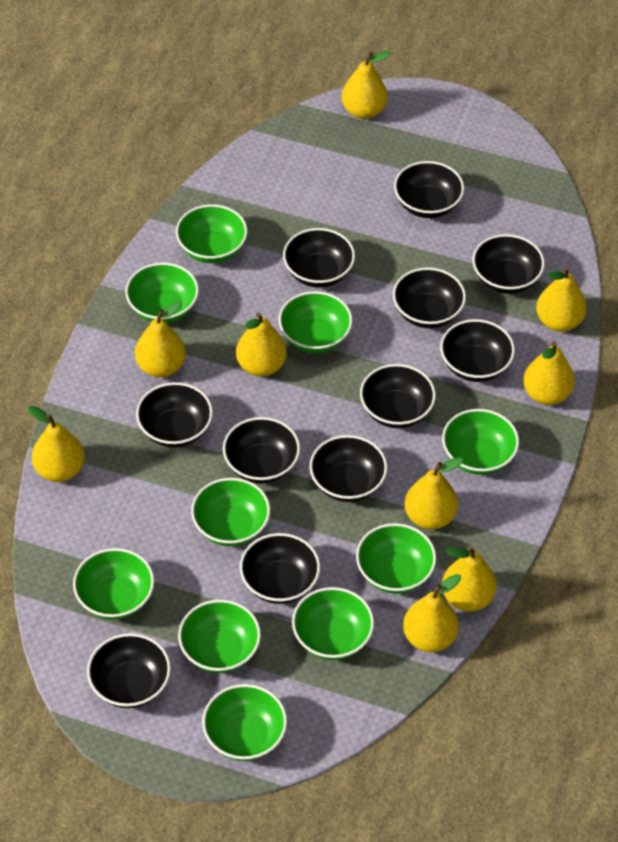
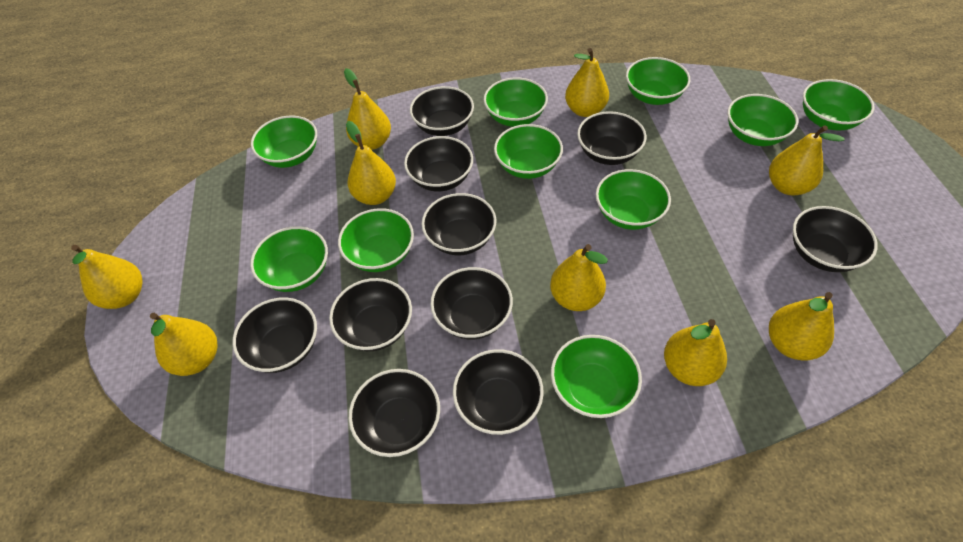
black bowl: [87,633,171,708] [136,382,213,448] [223,417,300,483] [240,533,320,604] [283,228,355,287] [309,435,387,502] [360,364,436,428] [393,267,466,328] [394,161,464,218] [440,319,515,382] [472,234,545,294] = 11 -> [232,297,317,373] [329,278,412,351] [348,369,440,457] [404,136,473,192] [410,86,474,136] [422,193,496,255] [430,267,513,339] [453,349,544,435] [577,111,647,165] [793,206,878,272] = 10

